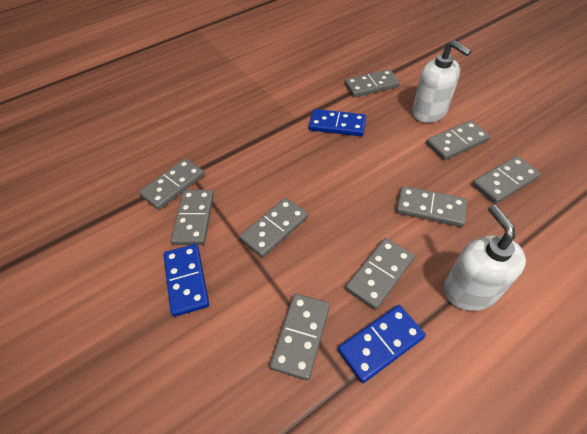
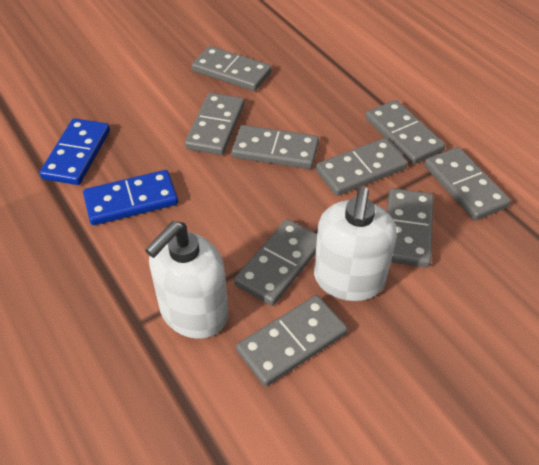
blue domino: [163,244,209,317] [309,109,366,136] [338,305,426,383] = 3 -> [39,118,110,185] [83,170,178,225] = 2

